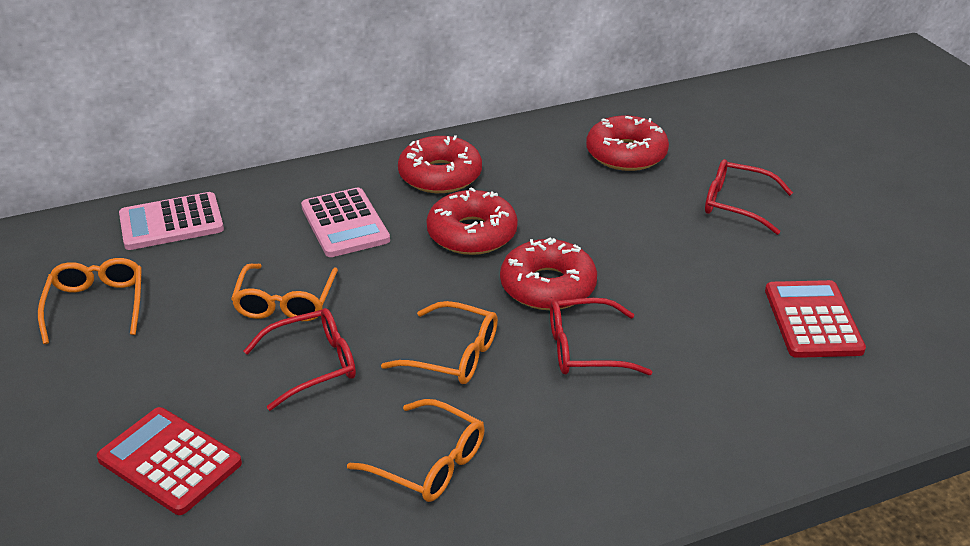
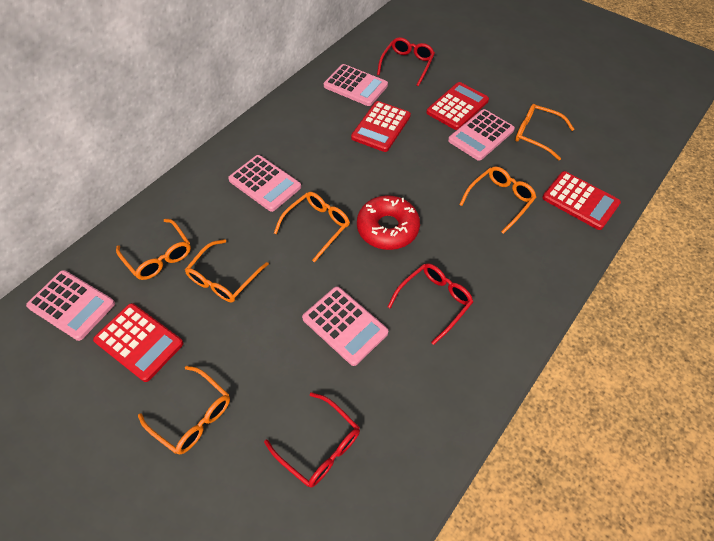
orange glasses: [38,258,142,344] [231,264,338,321] [347,399,485,502] [381,301,498,384] = 4 -> [116,219,191,280] [138,366,230,454] [185,239,269,302] [274,192,350,262] [459,167,536,234] [515,104,574,161] = 6
pink calculator: [119,192,224,250] [301,188,390,257] = 2 -> [26,270,115,341] [228,155,301,212] [302,287,388,366] [324,64,388,106] [448,109,515,161] = 5
red calculator: [97,407,242,515] [765,280,866,358] = 2 -> [93,303,183,382] [351,101,411,152] [426,82,489,130] [542,171,621,230] = 4
red donut: [398,135,482,193] [426,187,518,255] [500,238,597,310] [586,115,669,171] = 4 -> [357,195,420,250] = 1

